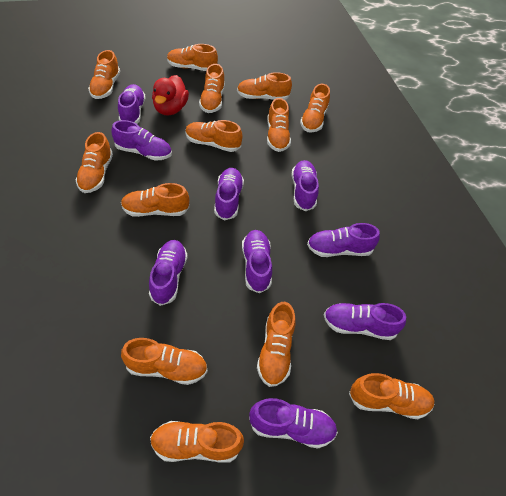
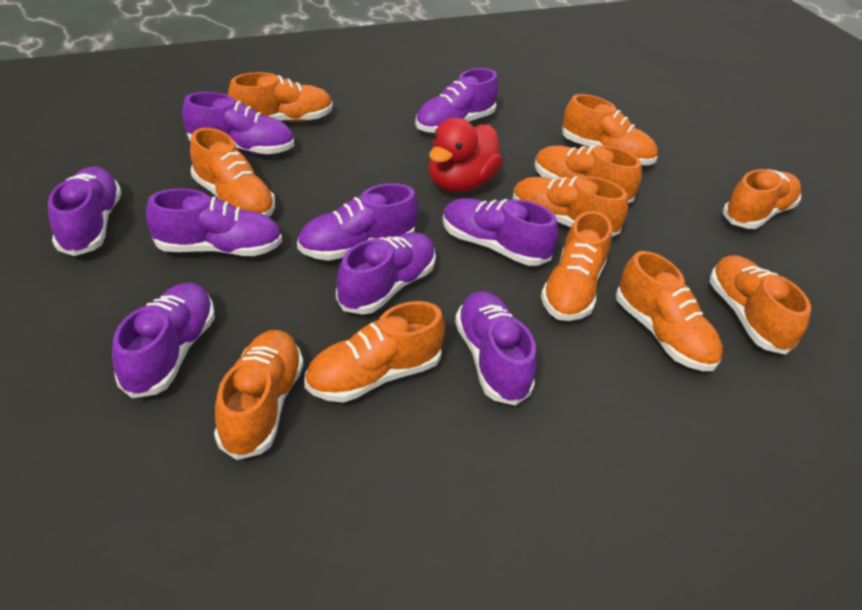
orange shoe: [75,132,113,193] [88,50,120,99] [121,183,189,217] [121,338,208,385] [150,421,244,463] [167,44,218,71] [185,120,242,152] [199,64,225,113] [237,72,292,100] [257,302,295,387] [267,98,291,152] [300,84,330,132] [349,373,435,419] = 13 -> [190,128,275,217] [214,330,303,460] [228,72,333,122] [304,301,445,403] [513,176,628,237] [534,145,642,203] [541,211,612,321] [562,94,658,165] [616,251,723,371] [709,255,811,355] [723,169,801,229] = 11

